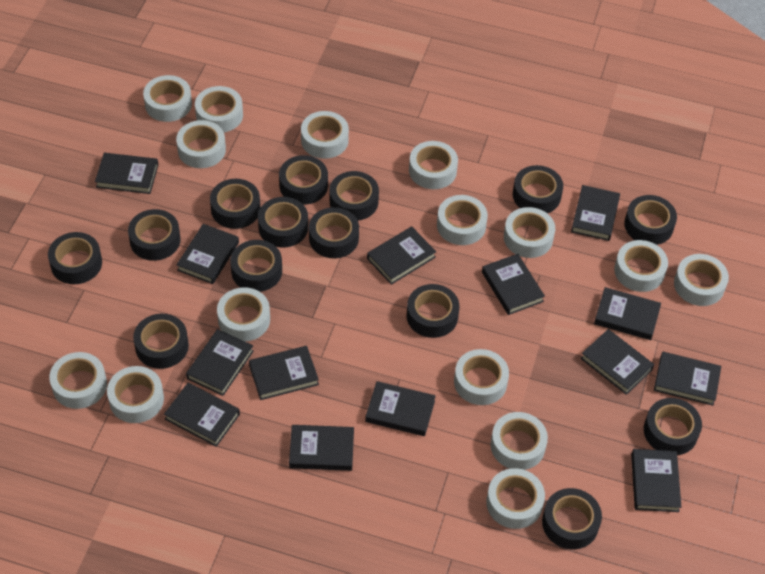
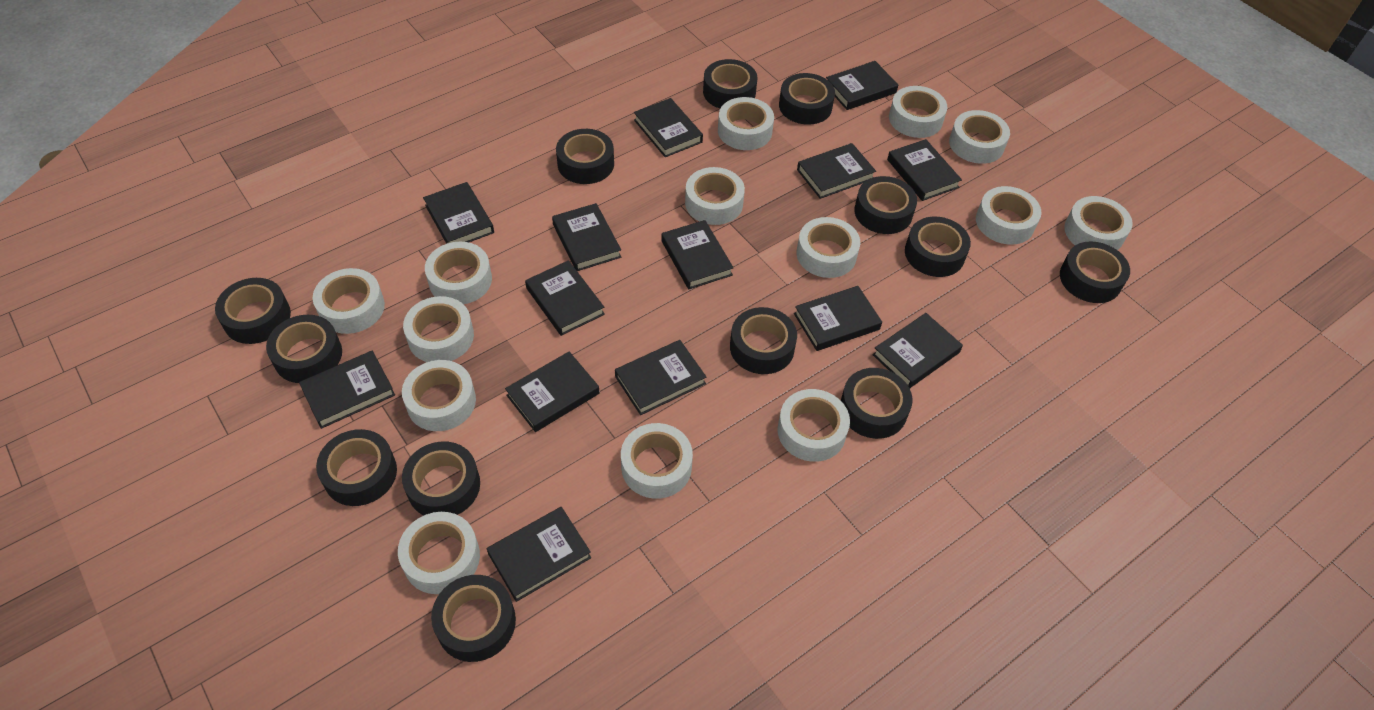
black tape: [48,232,102,284] [128,209,181,261] [133,314,189,369] [210,179,260,229] [230,240,282,292] [258,197,308,248] [279,155,328,205] [309,207,359,258] [330,171,379,220] [407,284,459,338] [513,165,563,213] [542,488,602,549] [624,195,677,245] [644,398,702,455] = 14 -> [215,278,291,344] [266,315,342,383] [316,429,397,506] [402,441,480,515] [431,575,516,662] [556,129,614,184] [703,59,757,108] [730,307,797,374] [779,73,835,125] [841,368,912,439] [854,176,917,234] [905,217,971,277] [1060,241,1130,303] = 13
white tape: [49,352,107,409] [107,366,164,423] [143,75,192,122] [176,120,226,168] [195,86,243,132] [217,287,270,341] [301,111,349,159] [409,141,458,189] [437,195,488,245] [454,349,509,405] [486,468,545,529] [490,412,548,470] [504,207,555,258] [614,240,668,292] [674,254,729,306] = 15 -> [313,268,385,334] [398,512,480,594] [402,360,476,431] [403,296,474,362] [425,242,492,304] [621,423,693,499] [685,167,745,225] [718,97,774,150] [777,389,850,462] [797,217,860,278] [889,86,947,138] [949,110,1010,164] [976,186,1041,244] [1064,196,1133,250] = 14

